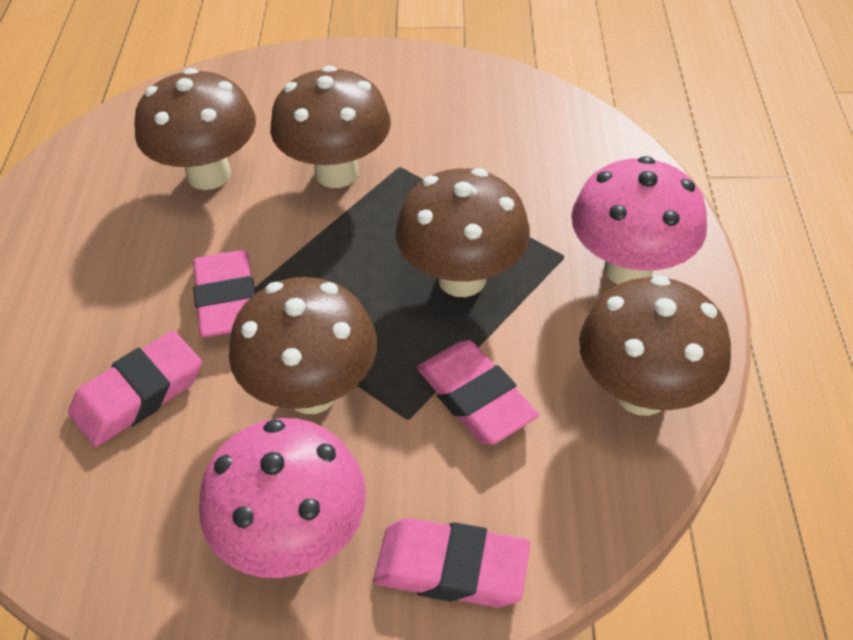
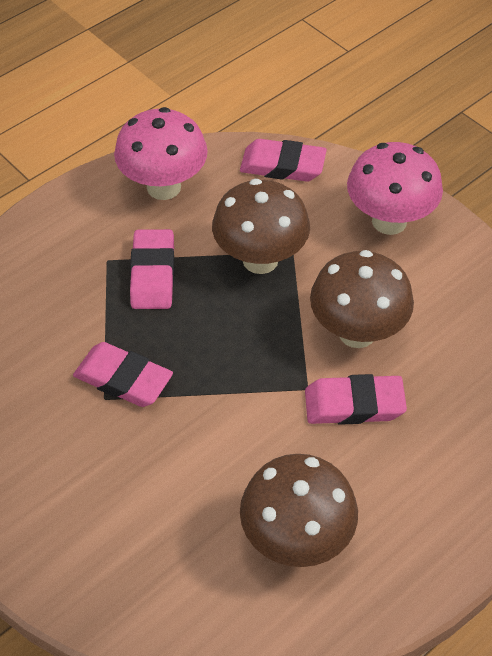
brown mushroom: [135,68,256,190] [229,277,377,414] [270,66,391,188] [396,168,530,297] [579,276,731,416] = 5 -> [212,179,310,274] [240,454,358,567] [310,250,414,348] = 3

